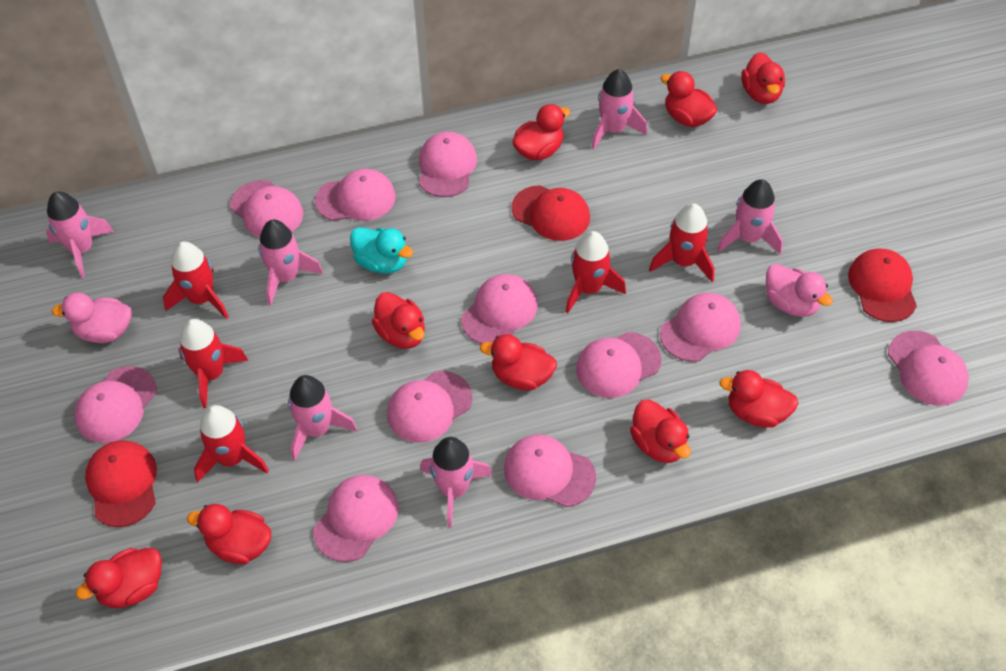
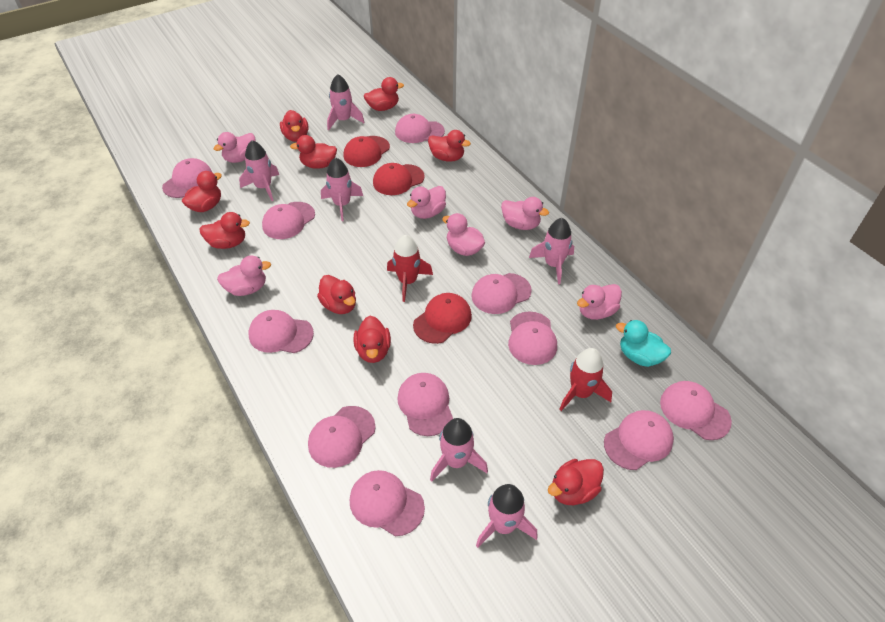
pink duck: [52,292,132,343] [766,264,833,317] = 2 -> [213,132,255,163] [217,256,271,296] [407,186,446,219] [442,213,485,256] [501,197,549,230] [577,284,622,320] = 6
red rocket: [163,242,229,319] [178,319,248,408] [194,405,269,482] [566,231,626,313] [649,203,714,282] = 5 -> [387,235,433,302] [559,348,612,411] = 2

